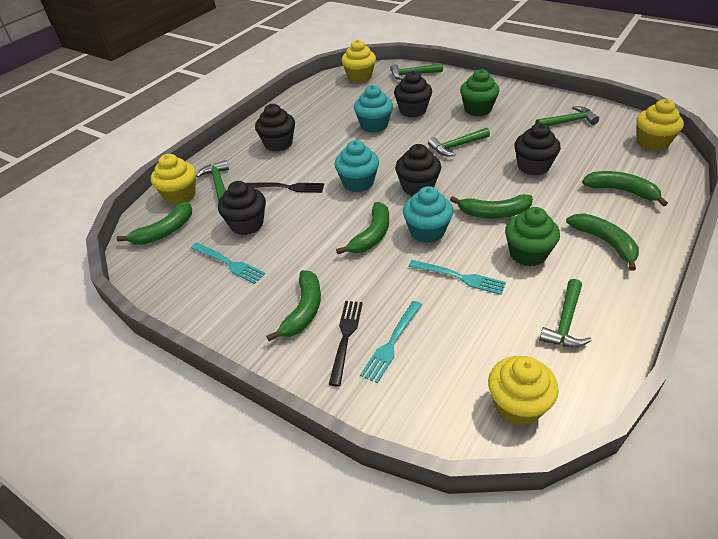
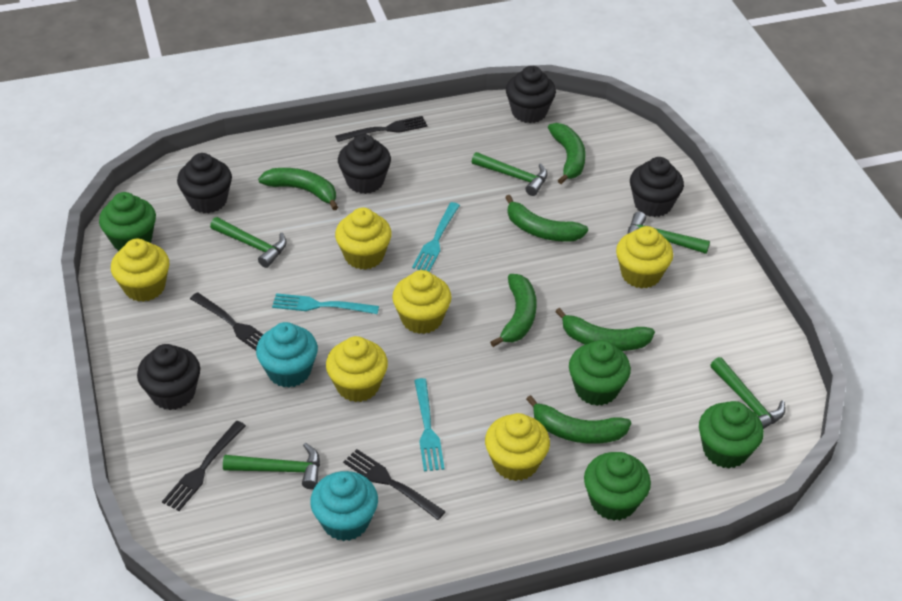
black fork: [246,182,324,193] [328,301,363,386] = 2 -> [162,421,246,511] [190,292,264,350] [335,116,427,142] [343,449,446,520] = 4
green cupcake: [460,69,500,116] [505,207,560,266] = 2 -> [99,192,156,251] [569,340,631,406] [584,452,651,521] [699,401,764,468] = 4
turquoise cupcake: [334,140,379,192] [354,85,393,133] [403,186,453,243] = 3 -> [256,322,318,388] [310,471,378,541] = 2
yellow cupcake: [151,154,196,205] [341,40,376,83] [488,356,559,426] [636,99,684,151] = 4 -> [111,239,169,302] [326,336,388,402] [335,208,392,270] [392,270,451,334] [485,413,550,481] [616,226,673,289] = 6

